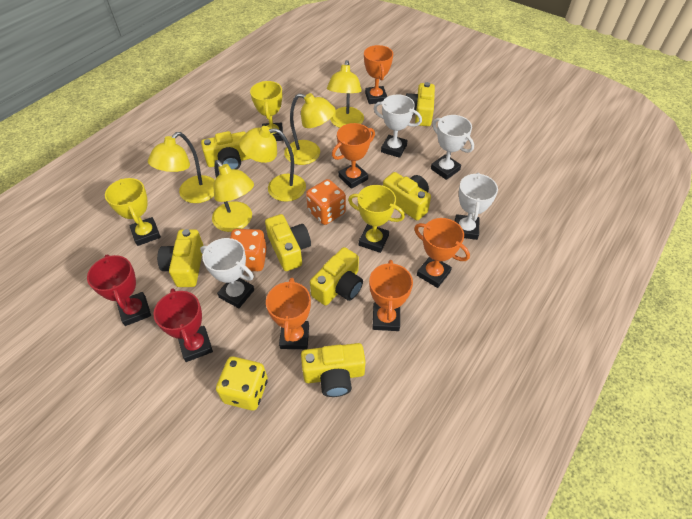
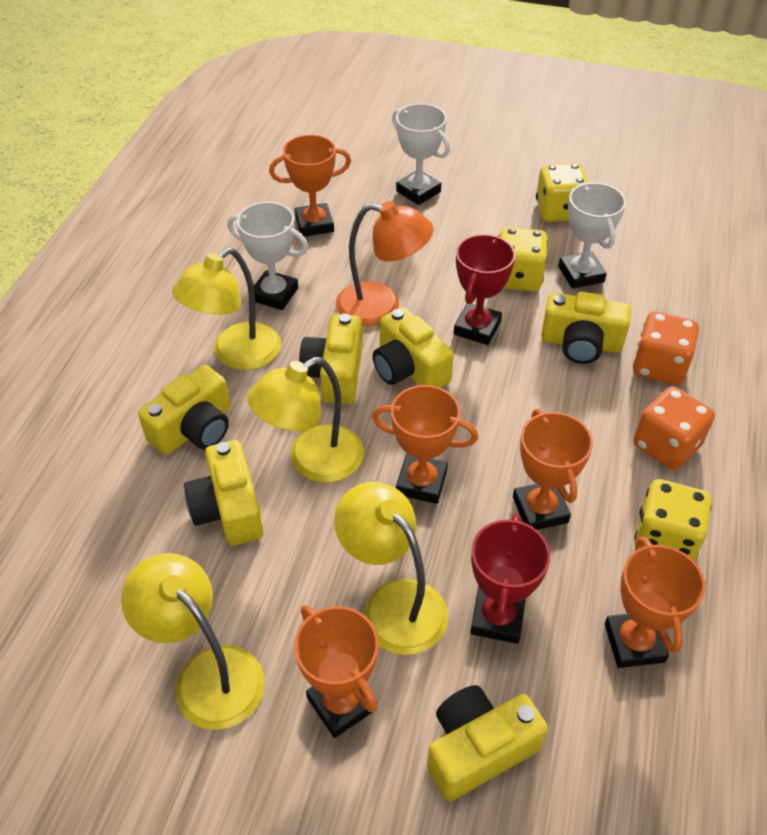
orange lamp: none = 0 -> [335,201,433,326] = 1
white trophy: [200,238,254,308] [373,94,422,158] [431,115,474,180] [455,173,498,240] = 4 -> [228,202,309,310] [392,103,450,205] [558,182,626,289] = 3
yellow camera: [157,229,204,287] [201,131,250,169] [265,214,311,271] [301,343,366,397] [310,247,363,306] [383,172,431,220] [406,82,435,126] = 7 -> [138,365,230,455] [184,440,264,546] [299,313,363,404] [373,307,454,388] [427,685,548,801] [541,292,631,364] = 6
yellow dice: [216,357,268,410] = 1 -> [500,227,548,292] [536,163,589,222] [634,479,712,560] = 3
yellow lamp: [148,132,215,203] [212,160,254,232] [239,126,306,202] [284,93,336,165] [327,60,364,128] = 5 -> [121,553,265,730] [172,248,281,370] [248,357,364,483] [334,482,448,655] = 4
yellow trophy: [105,178,161,246] [250,81,283,141] [348,185,405,253] = 3 -> none = 0

